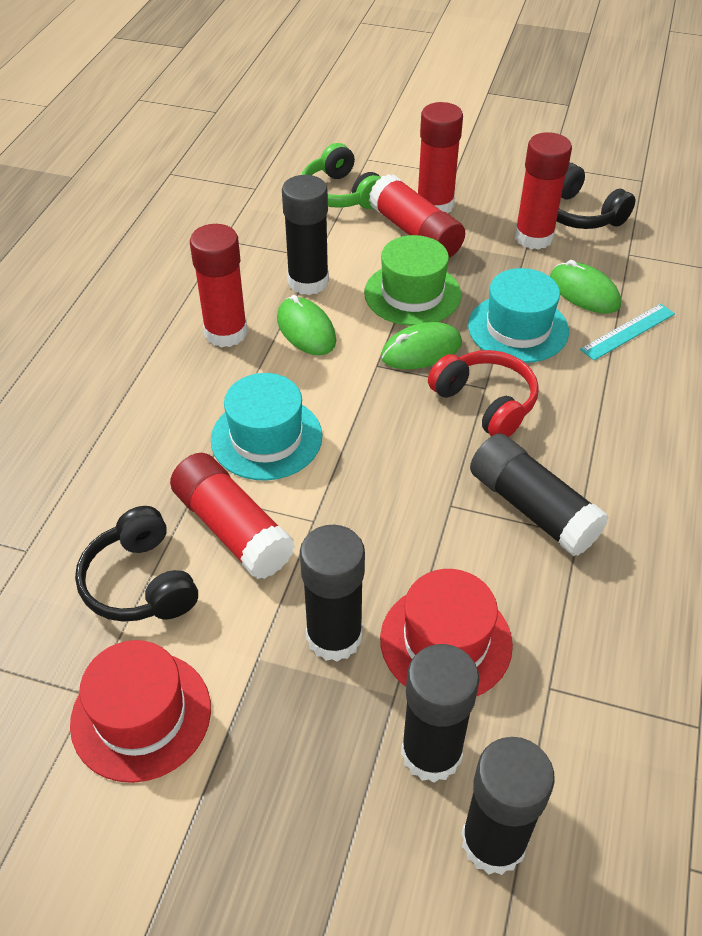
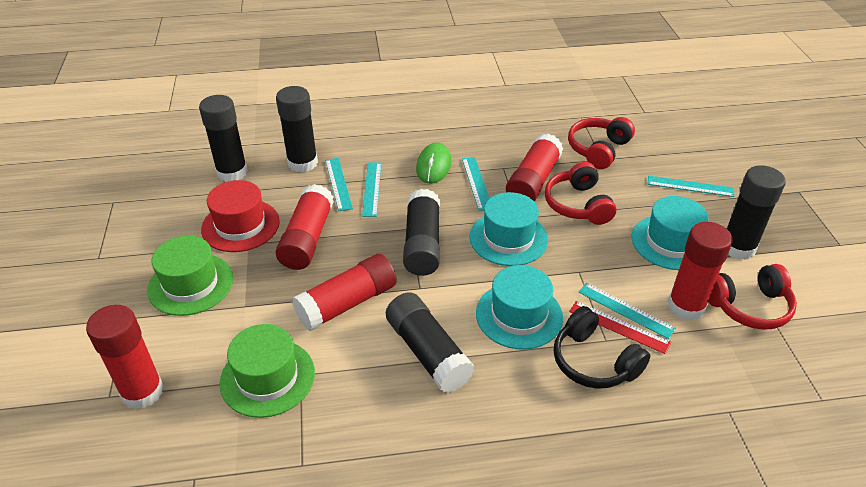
black headphones: [75,506,198,622] [557,163,635,229] = 2 -> [554,306,650,389] = 1
green hat: [364,235,461,326] = 1 -> [147,236,233,316] [220,324,315,418] = 2
green headphones: [302,143,381,209] = 1 -> none = 0
green mouse: [277,295,336,355] [381,322,462,369] [550,260,621,314] = 3 -> [416,143,451,184] = 1
red hat: [70,640,211,783] [380,569,513,696] = 2 -> [201,180,280,252] = 1
red headphones: [428,350,539,437] = 1 -> [545,162,617,225] [568,117,635,169] [708,264,797,330] = 3
red ruler: none = 0 -> [569,301,671,354] = 1
turquoise hat: [211,373,322,481] [468,268,569,363] = 2 -> [469,192,548,266] [476,265,563,350] [631,196,709,270] = 3
turquoise ruler: [580,304,675,360] = 1 -> [325,158,353,211] [362,163,381,217] [462,157,489,211] [578,283,676,339] [648,176,734,197] = 5

